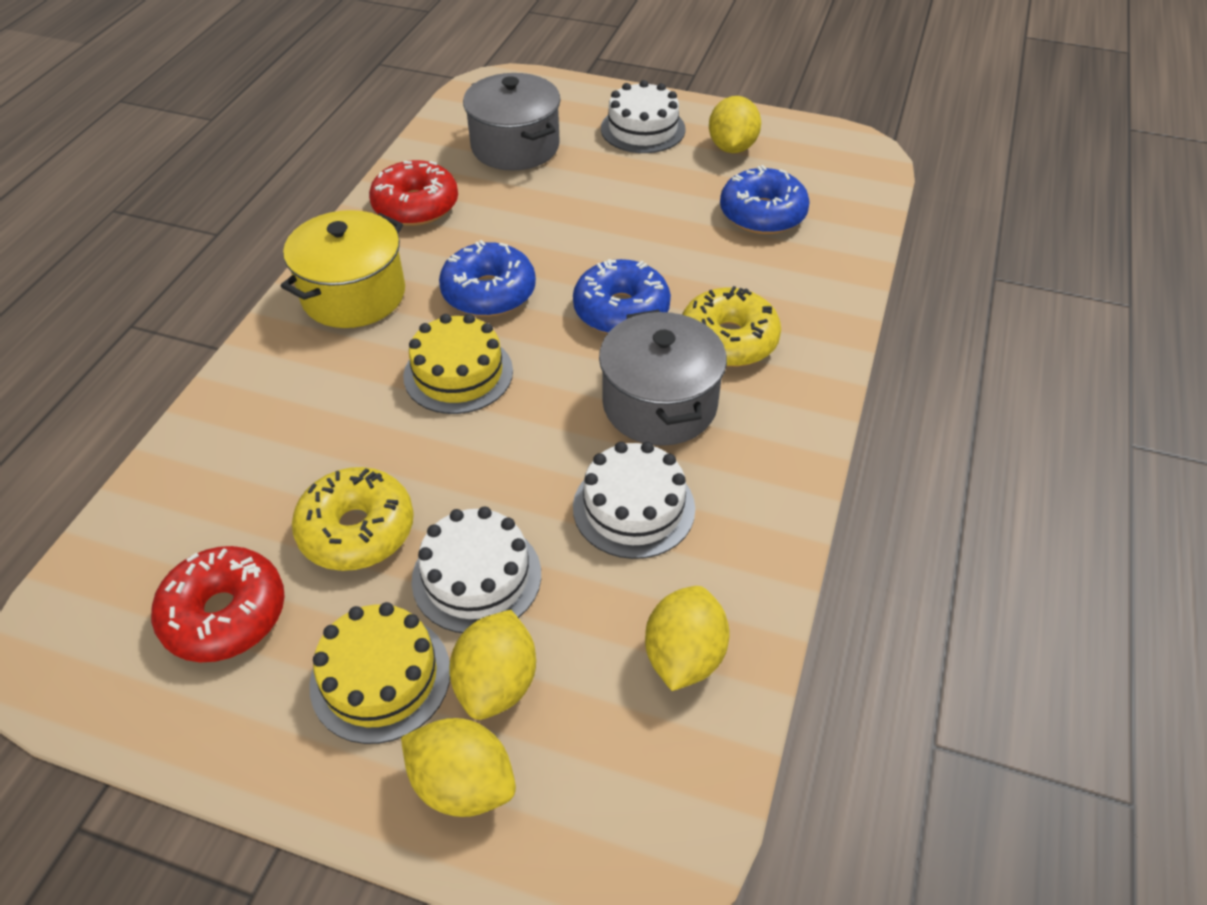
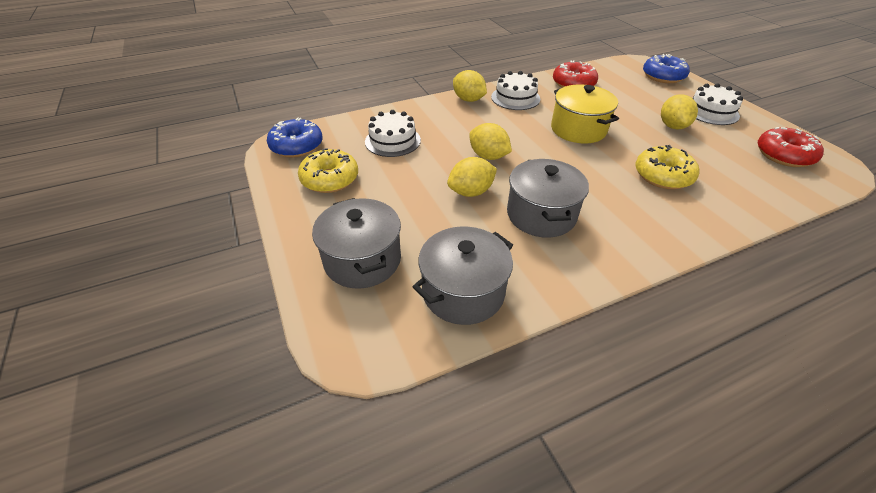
blue donut: [439,240,536,317] [573,259,671,334] [720,165,810,234] = 3 -> [267,117,323,158] [643,54,690,83] = 2
grey pot: [463,73,561,171] [599,310,727,446] = 2 -> [312,198,401,289] [413,226,513,325] [507,159,589,238] = 3
yellow cake: [309,602,450,744] [403,314,513,414] = 2 -> none = 0

